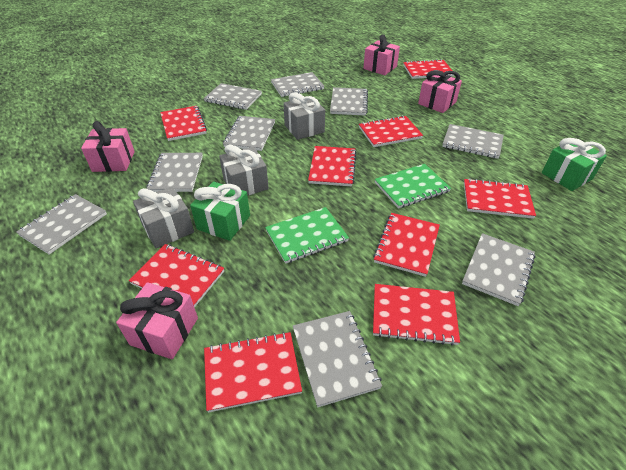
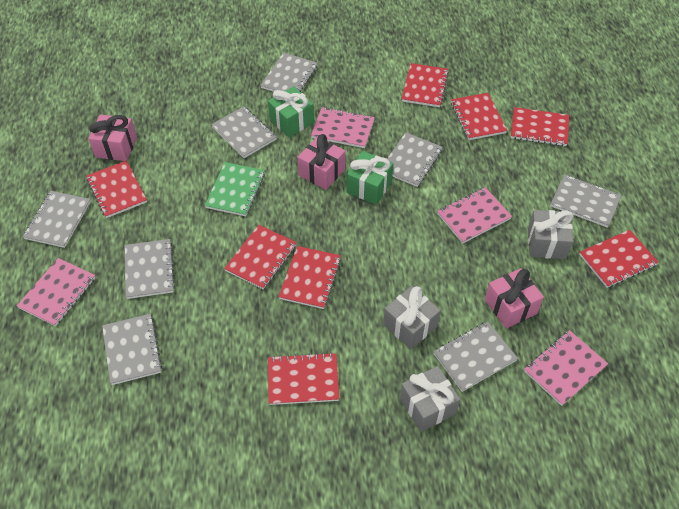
green notebook: [265,207,349,264] [375,164,451,209] = 2 -> [205,162,265,216] = 1
grey notebook: [16,194,107,255] [146,153,203,192] [204,83,262,110] [223,116,275,151] [271,72,324,97] [293,311,382,407] [330,87,368,116] [442,124,504,159] [462,233,535,306] = 9 -> [23,191,91,248] [102,314,162,385] [125,239,175,299] [211,106,277,158] [260,53,317,92] [387,132,442,187] [433,322,518,392] [550,174,621,228] = 8
pink gift: [81,121,135,172] [116,282,198,359] [363,34,400,75] [418,70,462,113] = 4 -> [88,114,137,161] [298,134,345,190] [485,268,544,329] = 3
pink notebook: none = 0 -> [17,258,96,326] [311,107,375,148] [437,187,512,243] [524,330,608,406] = 4
red notebook: [128,244,224,308] [160,106,207,141] [204,332,302,412] [308,146,357,186] [359,115,423,147] [373,213,440,277] [373,284,460,346] [403,59,454,79] [464,178,536,219] = 9 -> [86,161,147,218] [224,225,297,289] [268,352,339,405] [278,246,341,309] [402,63,449,107] [451,93,507,140] [511,107,569,146] [579,230,659,288] = 8

